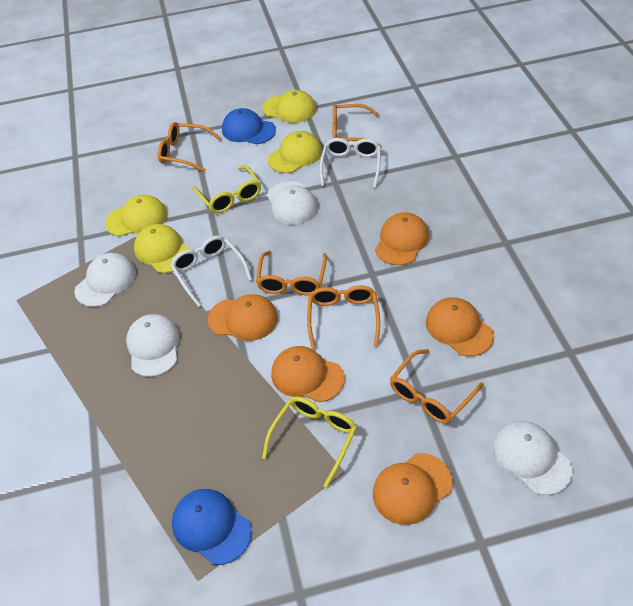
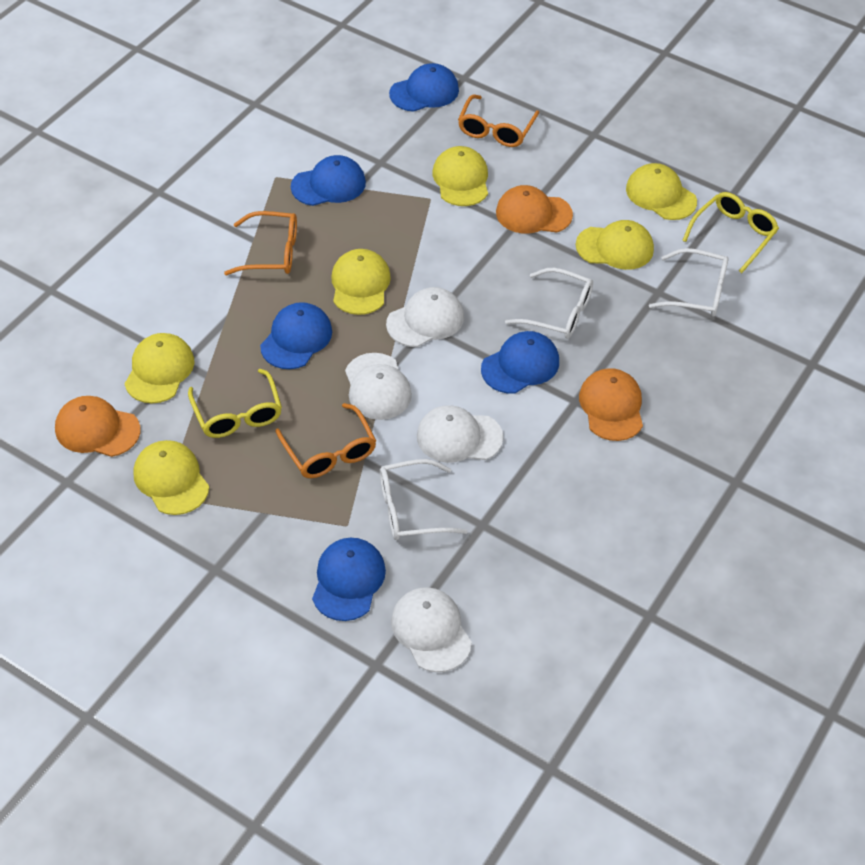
blue cap: [172,489,252,565] [222,108,276,144] = 2 -> [260,302,332,369] [291,155,366,206] [312,538,386,621] [389,63,459,112] [481,331,559,394] = 5
orange cap: [208,294,278,341] [271,346,344,402] [373,453,453,525] [375,212,429,265] [426,297,494,356] = 5 -> [55,396,140,457] [496,185,573,234] [579,368,643,441] = 3
orange glasses: [158,122,221,172] [256,251,327,295] [307,285,380,349] [332,104,381,146] [390,349,483,424] = 5 -> [224,211,297,275] [275,403,376,478] [458,95,539,147] = 3
white glasses: [170,235,252,307] [319,138,381,188] = 2 -> [380,459,468,540] [505,268,593,339] [649,248,729,317] = 3
yellow cap: [105,195,167,237] [134,224,190,273] [262,90,316,123] [268,131,322,173] = 4 -> [125,333,195,403] [133,440,209,515] [331,249,391,315] [432,146,488,206] [576,220,654,270] [626,163,697,220] = 6

